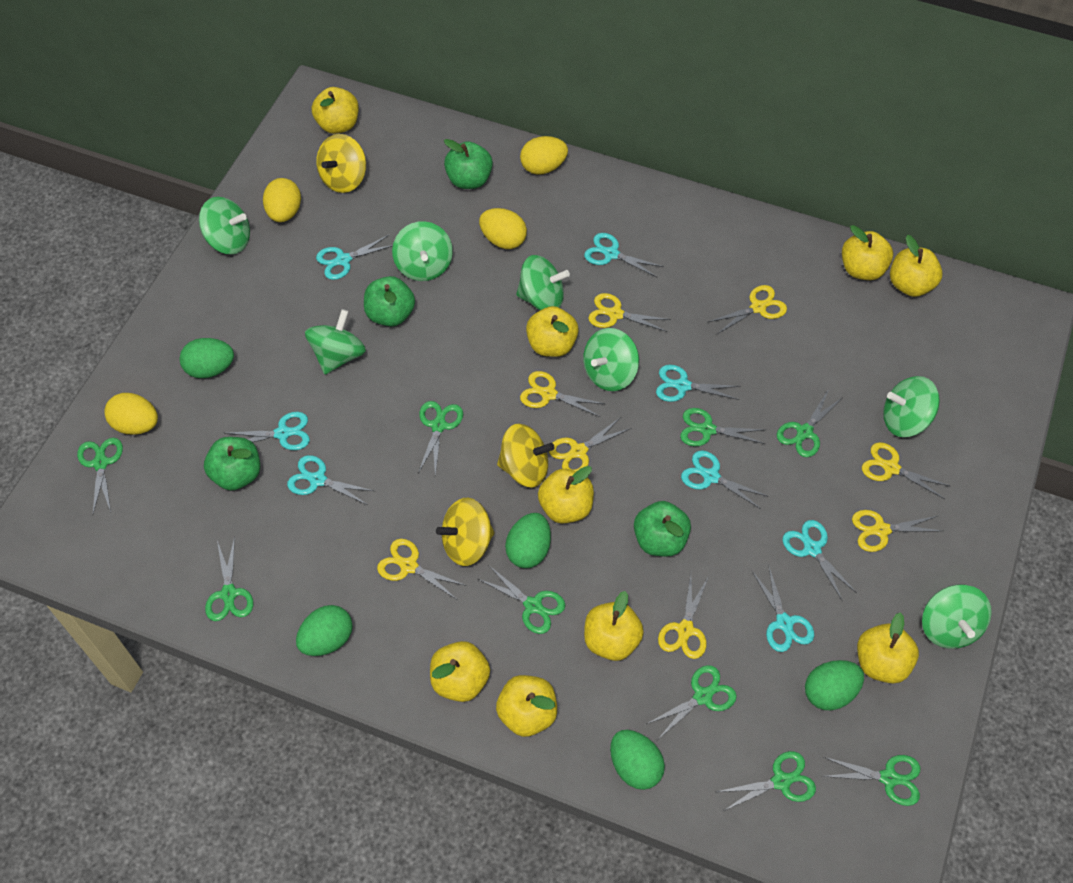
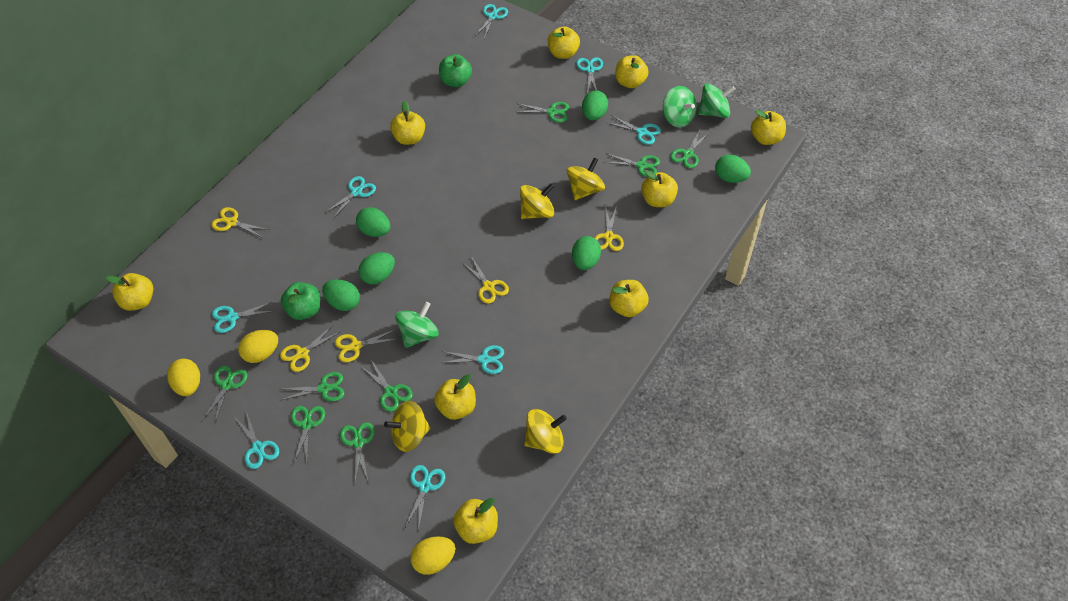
green apple: [204,437,260,491] [364,276,415,327] [444,139,493,189] [634,501,691,557] = 4 -> [281,282,320,320] [439,54,472,87] = 2
green egg: [180,338,234,378] [296,605,352,656] [505,513,551,568] [610,730,665,790] [805,660,864,710] = 5 -> [322,279,360,311] [356,207,390,237] [358,252,395,285] [572,236,601,270] [582,90,608,121] [715,155,751,183] = 6
green scissors: [77,438,123,514] [205,536,253,621] [418,401,463,475] [478,566,565,634] [647,665,737,738] [680,408,765,446] [717,751,816,811] [777,389,843,457] [822,755,920,806] = 9 -> [202,365,247,423] [280,372,344,402] [291,406,325,465] [340,422,375,482] [360,360,413,412] [516,102,569,123] [604,154,660,177] [670,129,710,168] = 8
green spinning top: [199,197,250,255] [305,309,366,375] [392,221,453,281] [516,255,570,310] [583,328,639,391] [883,376,940,437] [922,585,992,648] = 7 -> [395,302,439,348] [663,86,697,128] [698,84,736,118] = 3
yellow egg: [104,393,158,435] [263,178,301,222] [479,208,527,249] [520,136,568,175] = 4 -> [167,359,200,396] [238,330,278,363] [411,537,455,575] = 3
yellow scissors: [377,539,467,599] [520,371,605,417] [549,417,631,472] [588,293,671,332] [658,575,709,659] [709,285,787,335] [852,510,942,552] [862,442,950,499] = 8 -> [211,207,269,238] [280,325,340,372] [335,329,398,362] [462,256,509,304] [595,206,624,251] = 5
yellow spinning top: [316,134,366,193] [436,498,494,566] [497,423,555,488] = 3 -> [384,401,430,452] [520,183,554,219] [524,409,567,454] [567,158,605,200] = 4

